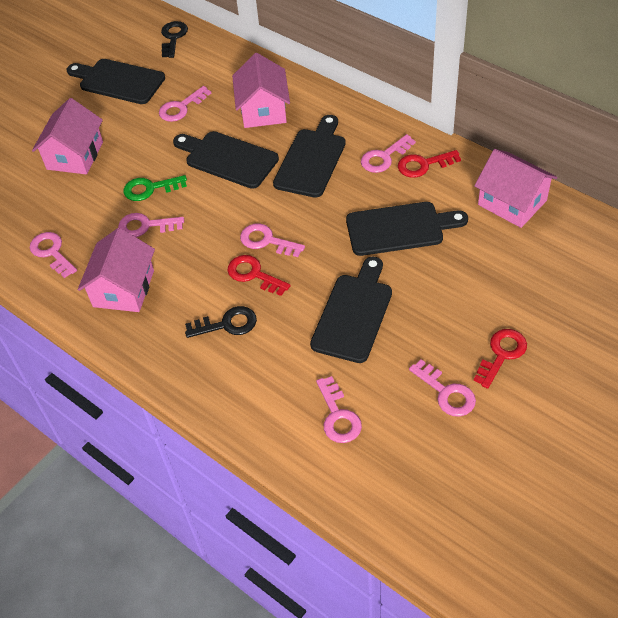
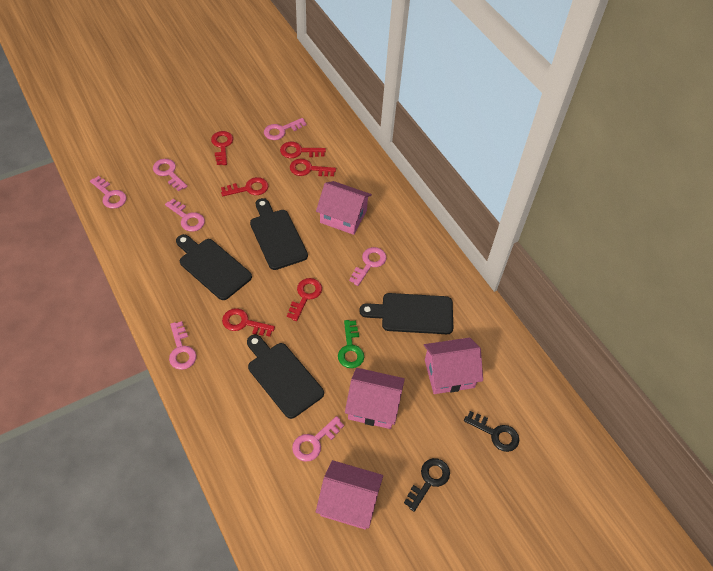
black cutting board: [67,59,165,104] [173,131,279,189] [273,115,346,198] [310,257,392,363] [346,202,468,256] = 5 -> [176,234,252,300] [247,335,324,419] [250,198,308,270] [359,293,453,334] = 4
red key: [228,255,291,296] [398,150,461,178] [474,329,527,389] = 3 -> [211,131,233,165] [221,177,268,196] [222,308,275,337] [280,142,326,158] [287,278,322,321] [290,159,336,176] = 6

